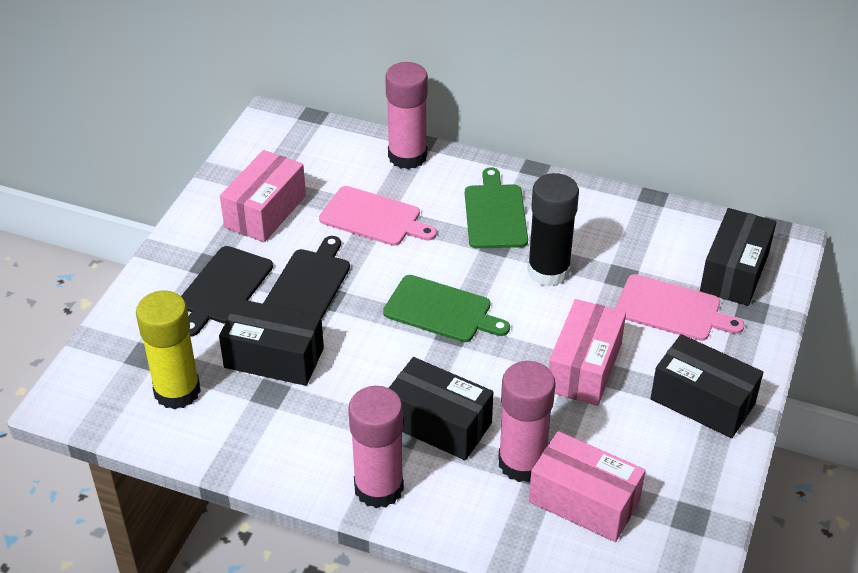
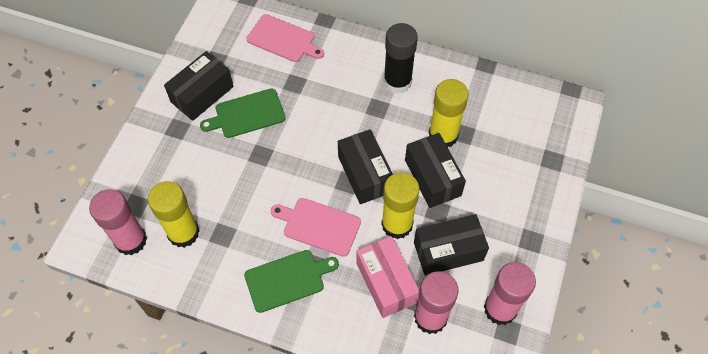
black cutting board: [181,246,273,337] [263,236,350,319] = 2 -> none = 0
pink box: [220,150,306,242] [529,431,645,542] [549,299,626,406] = 3 -> [356,236,419,318] = 1
yellow glue stick: [136,291,201,409] = 1 -> [148,181,199,248] [381,172,420,239] [429,79,469,147] = 3

